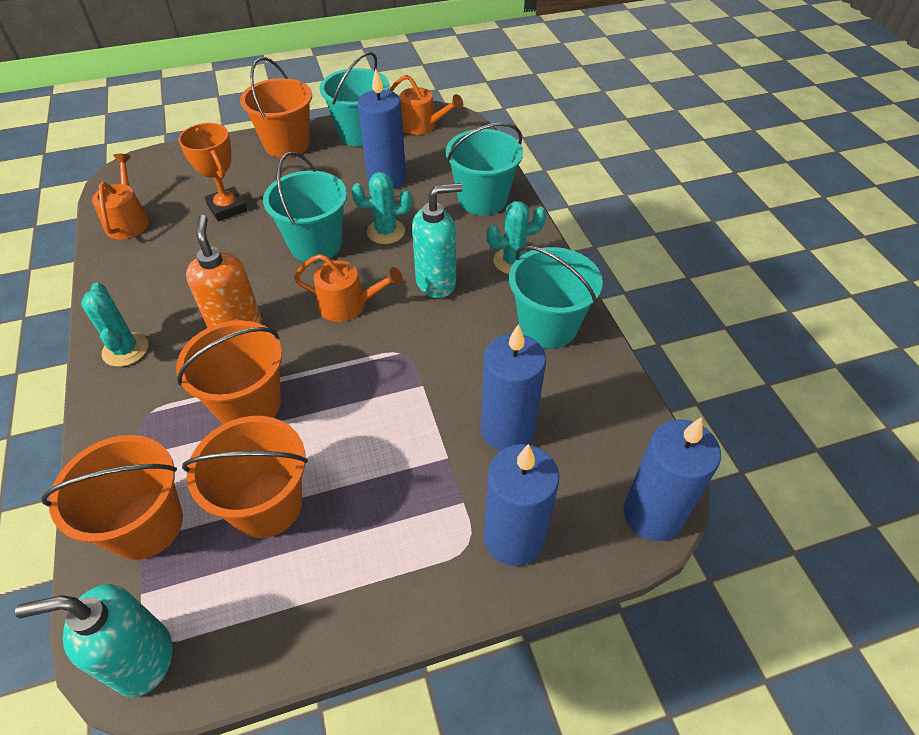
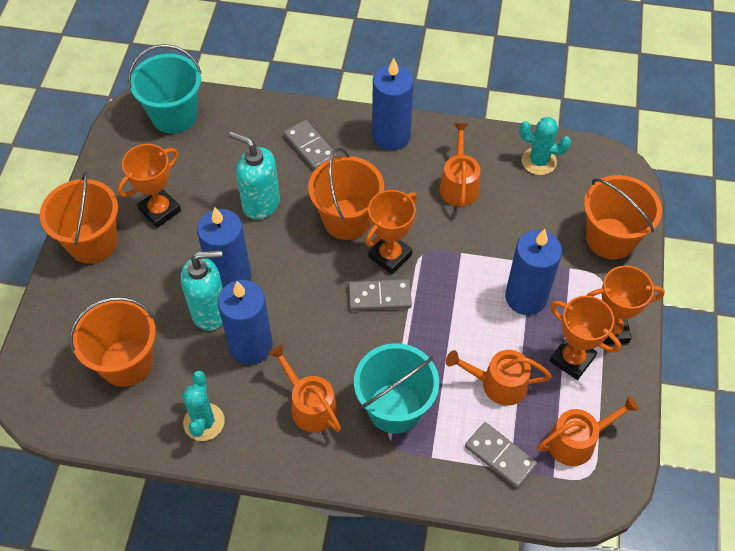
grey domino: none = 0 -> [284,120,337,170] [349,279,412,311] [465,422,537,488] = 3
orange soap dispenser: [186,215,262,328] = 1 -> none = 0
orange trophy: [178,123,248,222] = 1 -> [117,144,181,228] [365,190,417,274] [550,296,621,380] [586,265,665,345] = 4
orange watering can: [92,154,149,239] [294,254,403,322] [389,75,463,135] = 3 -> [268,345,341,432] [439,123,481,208] [446,350,552,406] [537,396,639,466] = 4
turquoise bucket: [263,151,347,262] [320,52,389,146] [446,122,523,215] [509,246,603,349] = 4 -> [128,44,202,134] [354,343,439,433] = 2
turquoise cactus: [81,283,148,367] [352,172,412,244] [487,201,546,274] = 3 -> [182,371,225,441] [519,117,571,175] = 2

